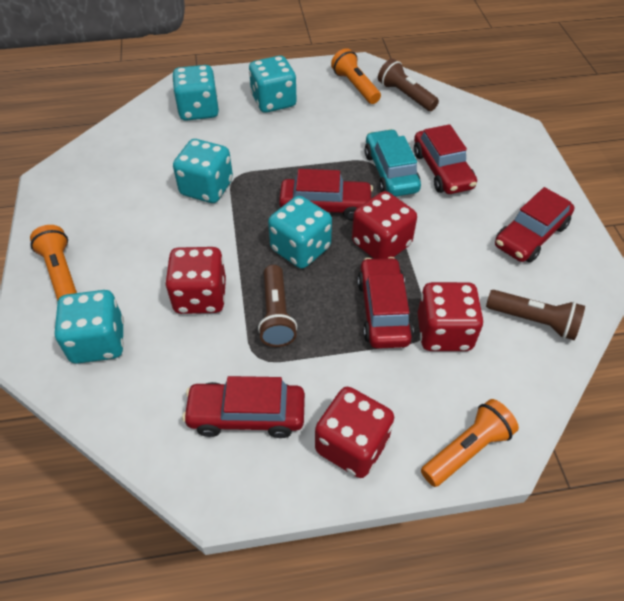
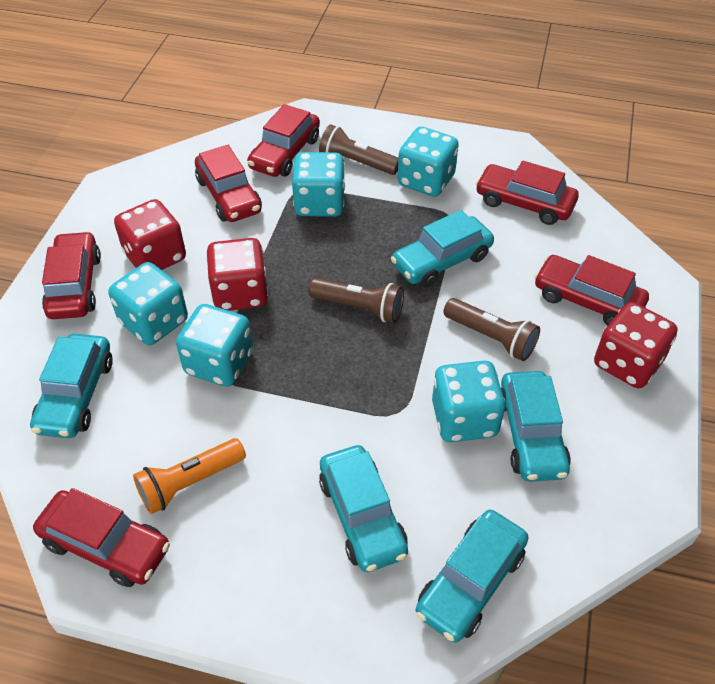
orange flashlight: [30,225,77,301] [331,48,381,104] [421,399,519,487] = 3 -> [133,438,246,514] = 1
red car: [182,376,305,438] [279,169,373,221] [357,257,413,349] [414,124,477,194] [495,187,575,263] = 5 -> [33,488,170,587] [42,231,101,319] [195,145,262,222] [247,104,320,177] [475,161,579,225] [534,255,649,326] = 6
red dice: [165,247,226,314] [315,387,394,478] [352,191,417,259] [418,282,484,351] = 4 -> [114,199,186,270] [206,238,268,311] [594,302,678,388] = 3
turquoise car: [365,129,421,197] = 1 -> [30,334,113,438] [319,445,408,572] [391,210,494,287] [416,510,528,642] [501,371,571,482] = 5

